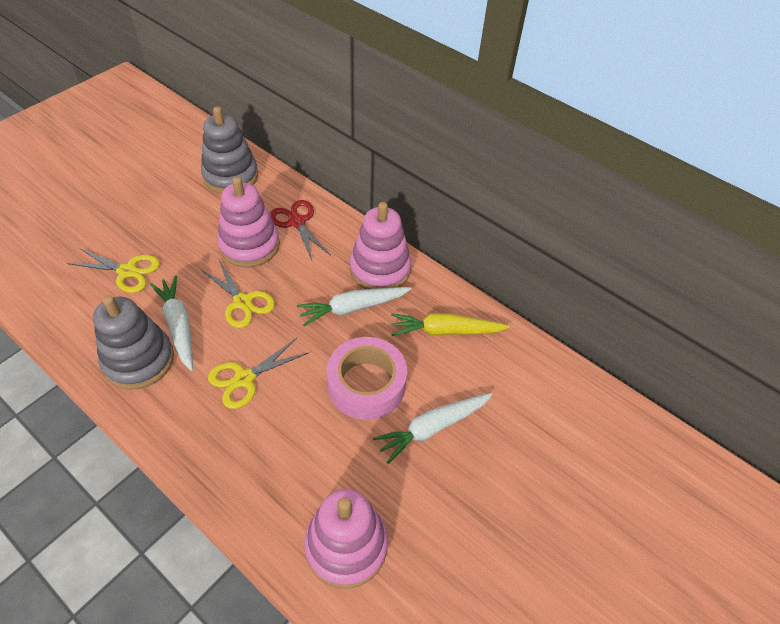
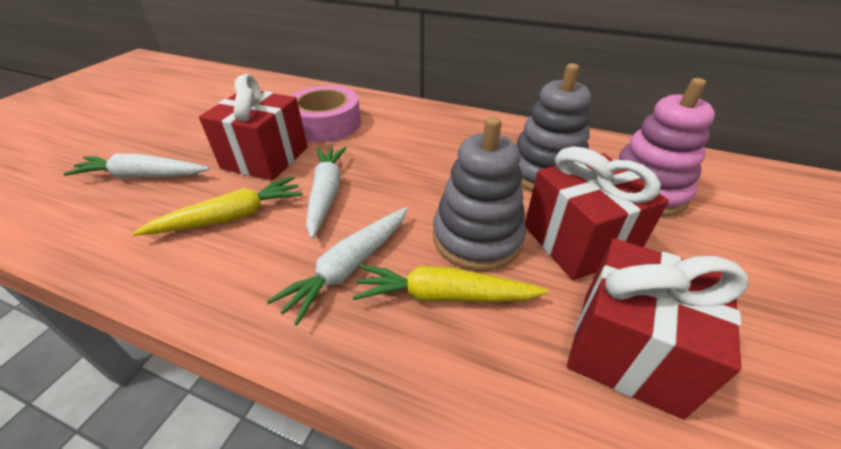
pink stacking toy: [217,177,280,267] [304,489,388,589] [350,202,411,289] = 3 -> [615,78,715,216] = 1
red gift: none = 0 -> [199,74,308,181] [525,146,669,280] [567,238,748,419] = 3
red scissors: [269,200,331,260] = 1 -> none = 0
yellow carrot: [391,313,510,336] = 1 -> [133,177,303,236] [353,265,548,302] = 2
yellow scissors: [67,248,160,293] [200,258,275,328] [208,338,308,409] = 3 -> none = 0

